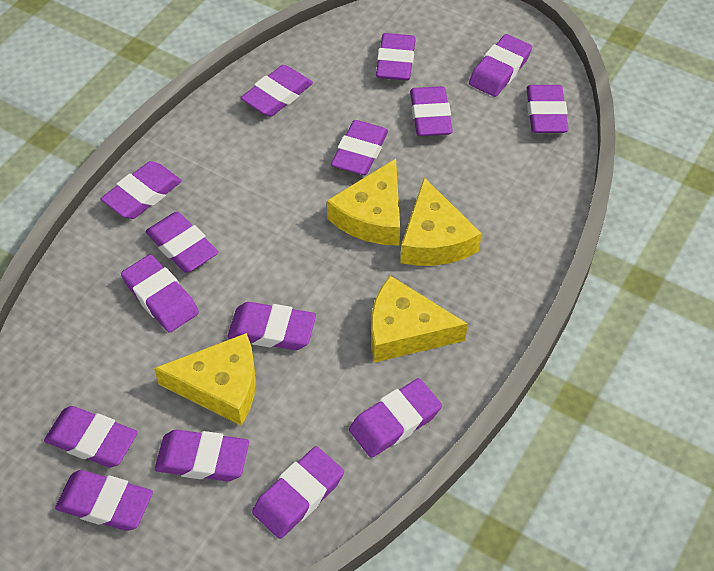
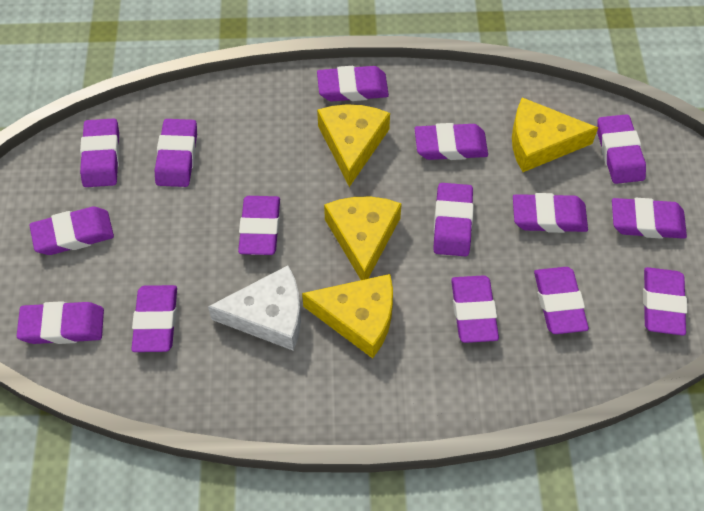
white cheese: none = 0 -> [208,265,301,351] = 1

